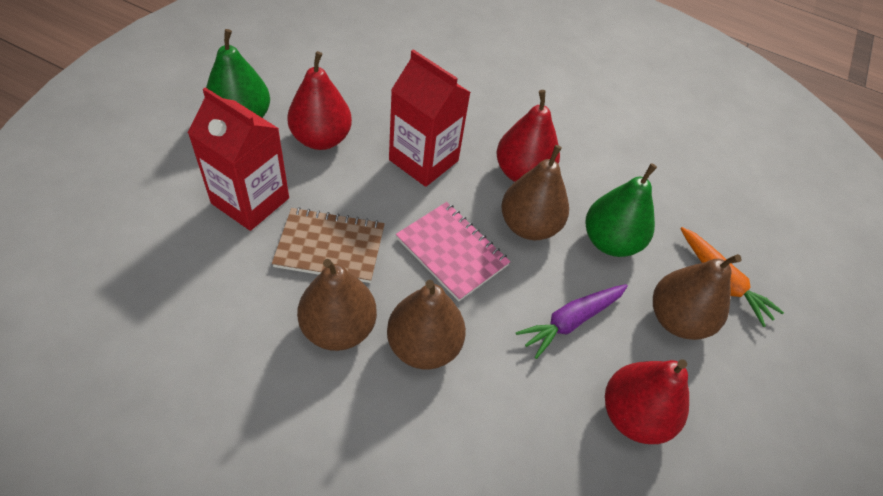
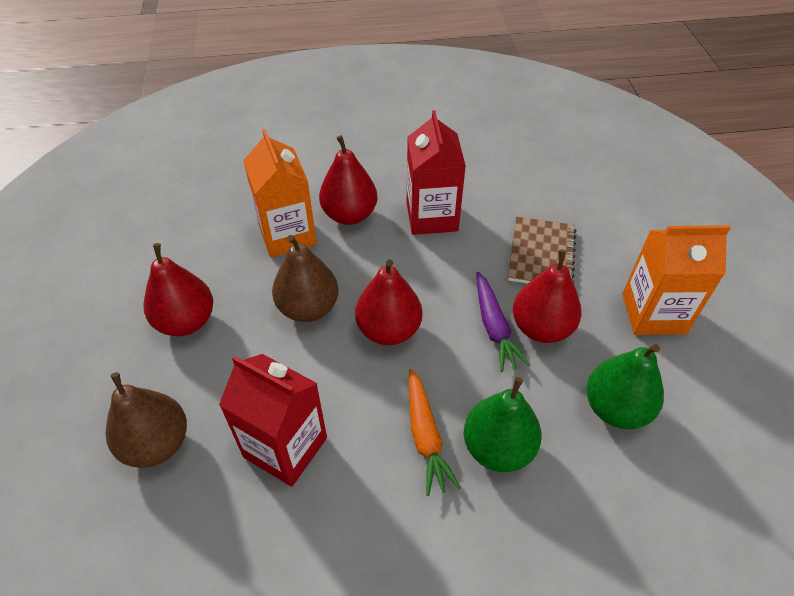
brown pear: [297,259,377,351] [387,280,466,369] [501,145,569,240] [653,254,742,340] = 4 -> [106,372,187,468] [272,235,338,322] = 2
orange carton: none = 0 -> [243,129,317,258] [622,225,731,335] = 2
pink notebook: [396,202,511,301] = 1 -> none = 0
red pear: [287,51,352,150] [496,90,560,182] [605,359,689,444] = 3 -> [144,243,213,336] [319,135,377,225] [355,259,422,345] [513,250,582,343] = 4

